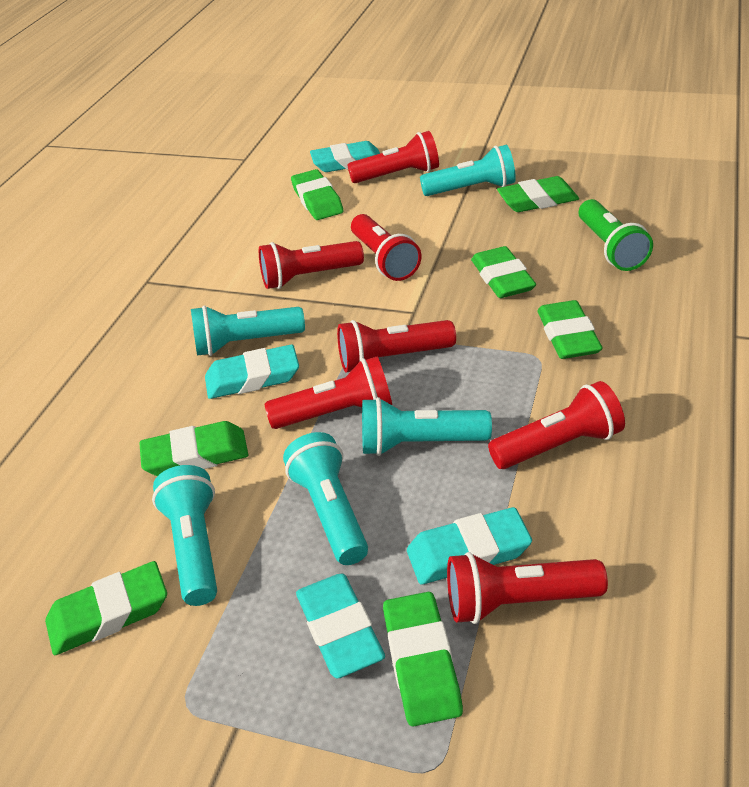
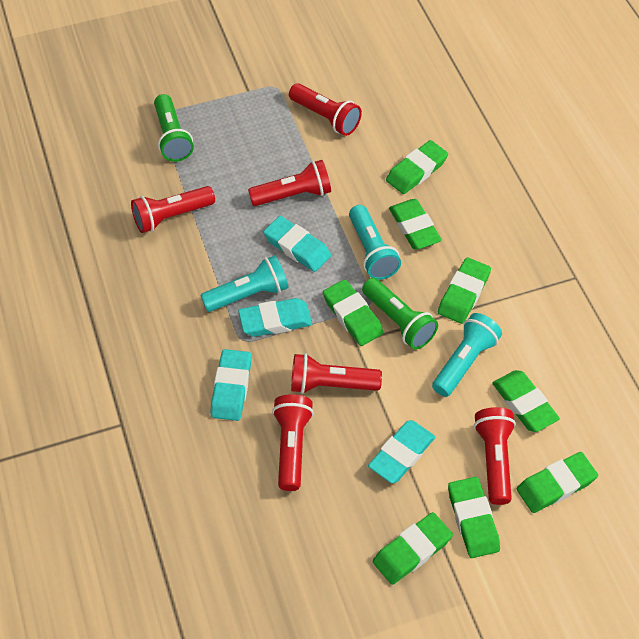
green eraser: [45,561,167,655] [139,421,249,476] [291,169,343,220] [383,592,463,726] [471,246,536,298] [497,176,579,212] [537,300,603,359] = 7 -> [323,279,384,346] [373,512,453,585] [386,140,448,194] [389,199,442,249] [438,257,491,324] [448,477,500,558] [492,370,560,432] [517,452,598,513] = 8
green flashlight: [579,199,653,271] = 1 -> [154,94,194,162] [362,278,438,349] = 2
red flashlight: [259,241,364,289] [265,356,392,429] [337,320,456,372] [347,131,439,183] [351,214,421,281] [447,552,608,624] [488,381,625,469] = 7 -> [131,186,215,233] [248,160,331,206] [272,394,314,491] [289,83,362,136] [291,353,382,394] [474,407,516,505] = 6
turquoise flashlight: [152,465,217,606] [191,305,305,356] [283,432,368,565] [362,397,492,456] [420,145,516,196] = 5 -> [200,255,288,312] [349,205,401,280] [432,313,502,397] = 3

